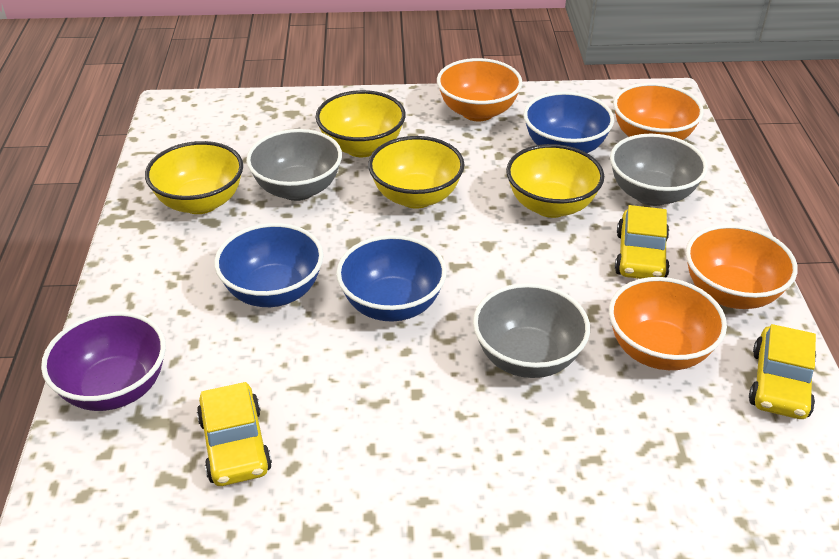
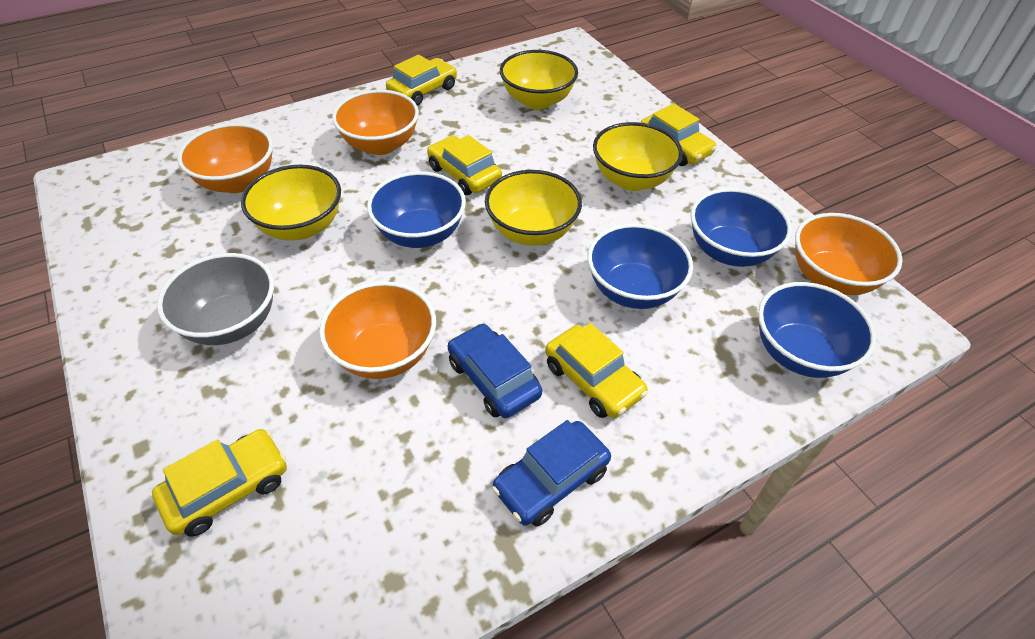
blue bowl: [214,223,323,307] [336,235,447,321] [524,92,614,153] = 3 -> [367,171,466,248] [587,224,693,309] [690,188,792,267] [758,282,876,378] = 4
blue car: none = 0 -> [448,323,542,418] [492,420,611,526] = 2
grey bowl: [246,129,342,201] [473,283,590,378] [610,134,708,206] = 3 -> [157,253,274,345] = 1
purple bowl: [41,311,166,411] = 1 -> none = 0
yellow car: [197,382,272,486] [615,205,670,279] [749,324,816,419] = 3 -> [152,429,287,536] [386,55,457,106] [427,135,502,195] [545,323,648,418] [640,103,717,166] = 5

